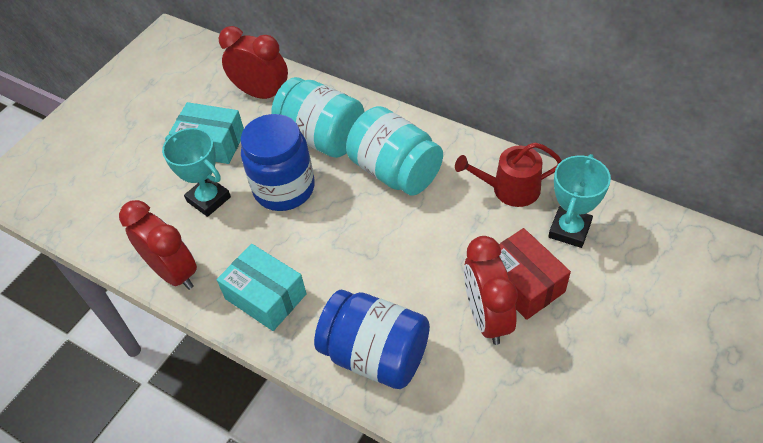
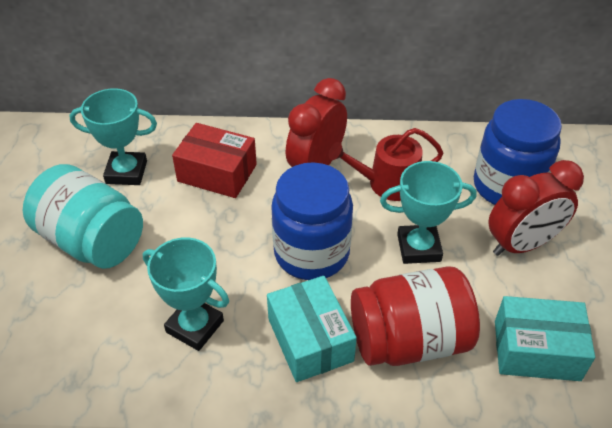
red clock: [119,200,197,290] [219,26,288,99] [464,236,518,345] = 3 -> [286,78,347,167] [488,160,584,256] = 2
red jar: none = 0 -> [351,267,480,366] = 1
turquoise jar: [271,77,365,158] [346,106,443,195] = 2 -> [23,164,143,269] = 1
turquoise trophy: [162,128,231,217] [548,154,611,248] = 2 -> [69,88,157,185] [143,238,229,351] [380,161,476,264] = 3

